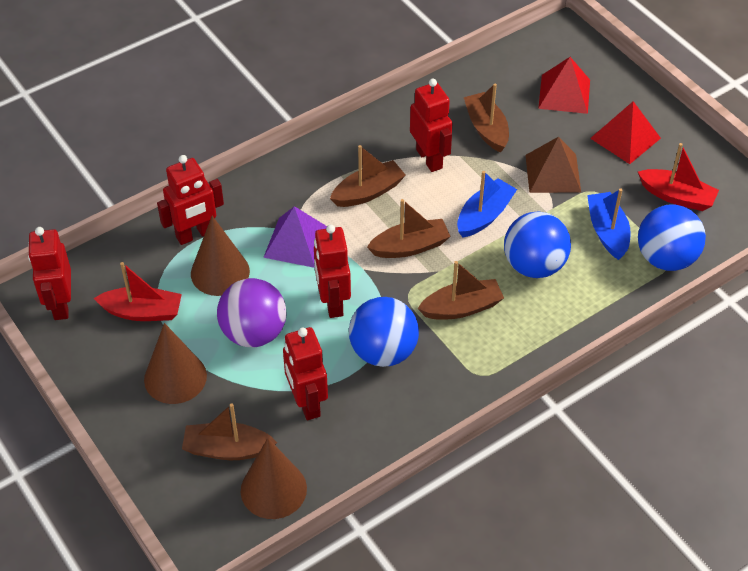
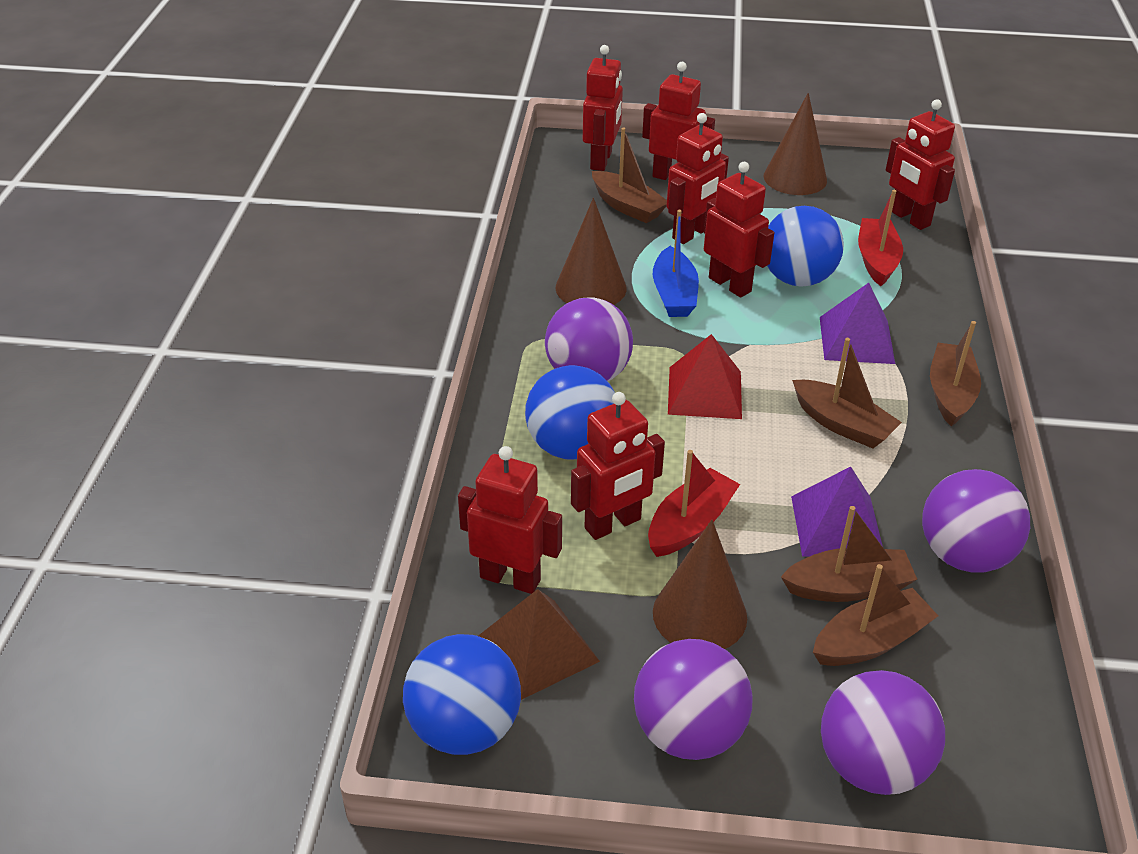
blue boat: [457,171,517,237] [587,189,631,260] = 2 -> [653,210,699,317] = 1
purple ball: [217,278,286,347] = 1 -> [545,297,633,381] [634,639,753,760] [821,670,945,795] [922,469,1030,573] = 4
purple pyramid: [263,206,327,268] = 1 -> [791,466,883,556] [820,283,895,364] = 2
red pyramid: [538,57,590,114] [590,101,661,164] = 2 -> [668,334,742,419] = 1
red robot: [28,227,71,320] [157,155,224,245] [283,327,328,420] [314,224,351,318] [410,79,453,172] = 5 -> [458,446,562,594] [571,392,665,540] [583,45,623,171] [642,62,715,180] [666,113,729,244] [704,162,774,298] [886,99,955,230] = 7

